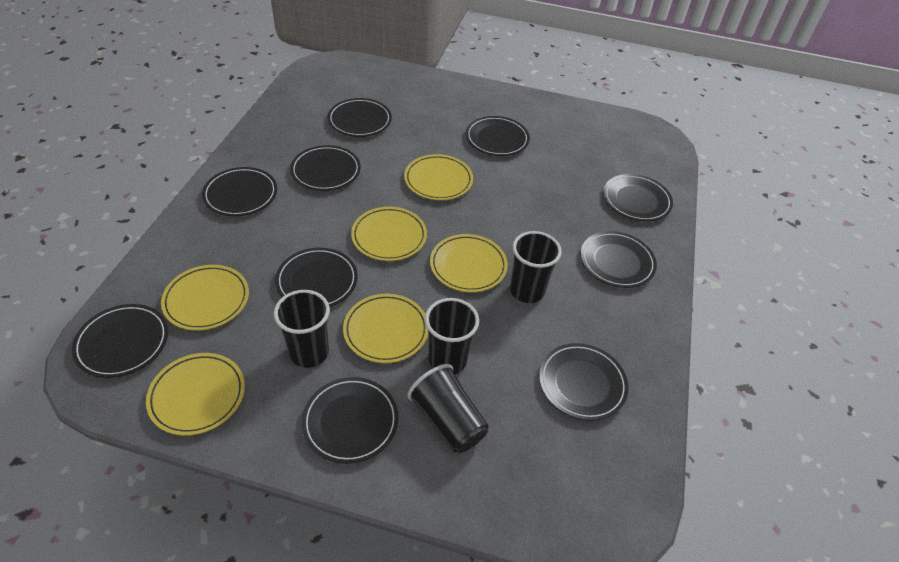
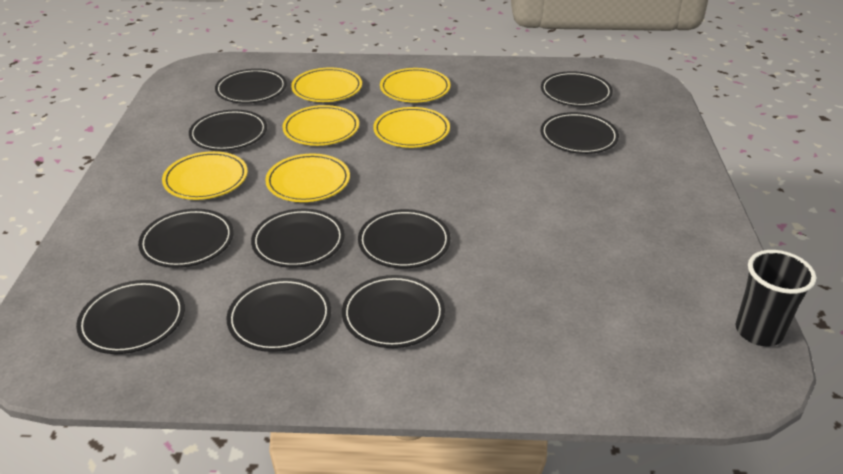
black cup: [274,290,330,368] [408,364,489,453] [425,298,479,374] [510,231,562,303] = 4 -> [736,250,816,346] = 1

